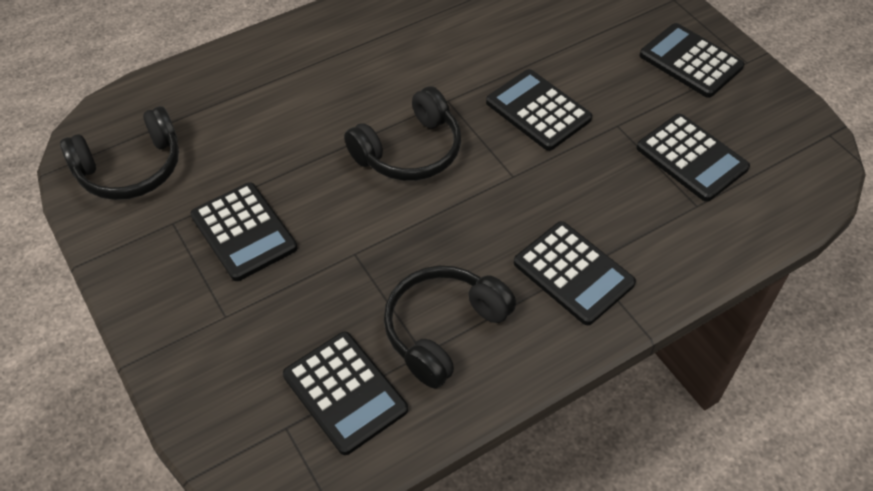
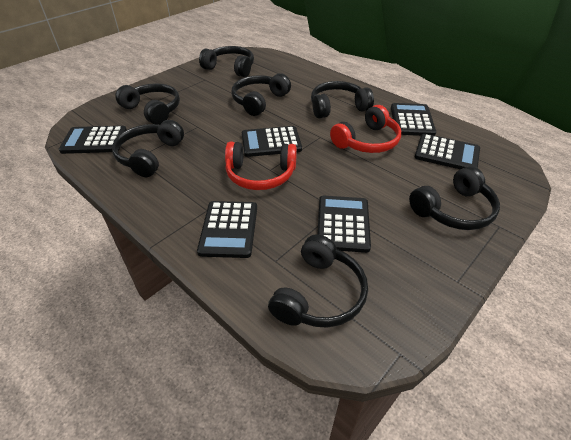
black headphones: [60,106,179,200] [344,86,461,181] [384,266,516,388] = 3 -> [112,120,184,177] [115,84,180,125] [199,46,254,77] [231,73,291,116] [268,234,368,328] [311,81,374,119] [409,166,500,230] = 7
red headphones: none = 0 -> [225,142,297,190] [330,105,401,153] = 2

